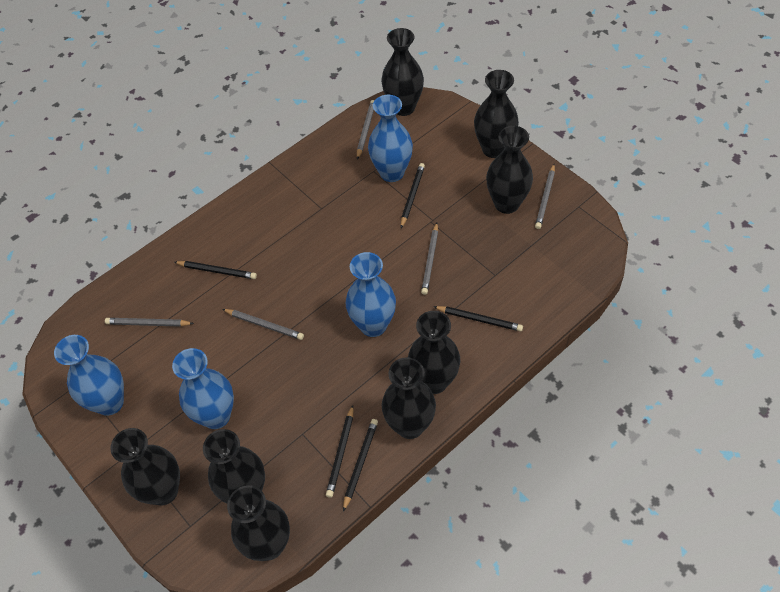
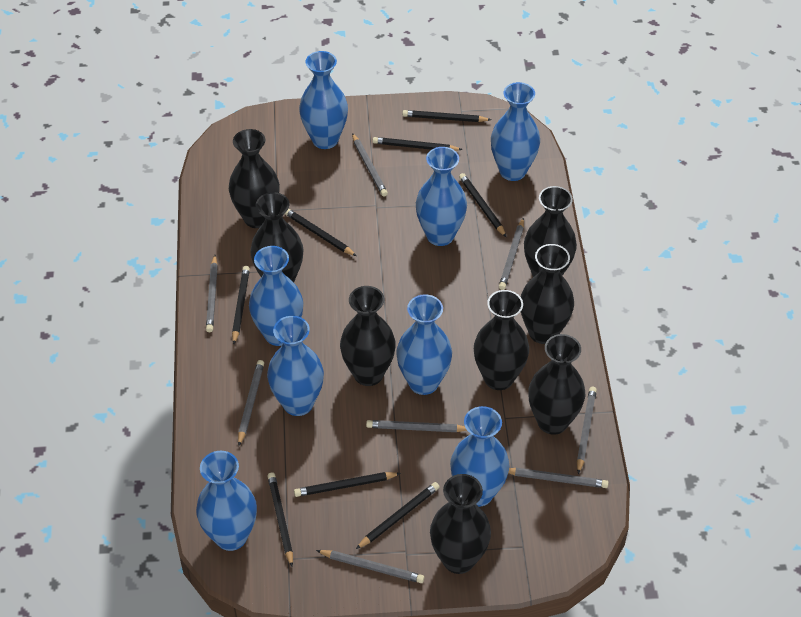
black pencil: [174,261,257,279] [326,405,353,498] [343,419,378,512] [401,163,425,228] [433,306,523,332] = 5 -> [232,266,250,344] [267,472,293,567] [285,208,356,256] [294,472,401,497] [356,482,439,549] [372,137,463,151] [402,110,491,122] [459,173,506,237] = 8
blue vase: [54,335,124,416] [172,348,234,429] [346,252,396,337] [368,95,413,182] = 4 -> [196,451,257,551] [249,246,303,346] [267,316,324,416] [299,51,348,149] [396,294,452,395] [416,147,467,246] [450,406,509,507] [491,82,540,181] = 8
grey pencil: [105,318,194,327] [222,309,304,340] [357,100,375,159] [421,222,438,295] [535,164,555,229] = 5 -> [206,255,218,332] [238,360,264,446] [316,550,424,583] [352,133,388,196] [366,420,467,432] [499,218,524,290] [508,468,609,488] [577,387,597,474] = 8

